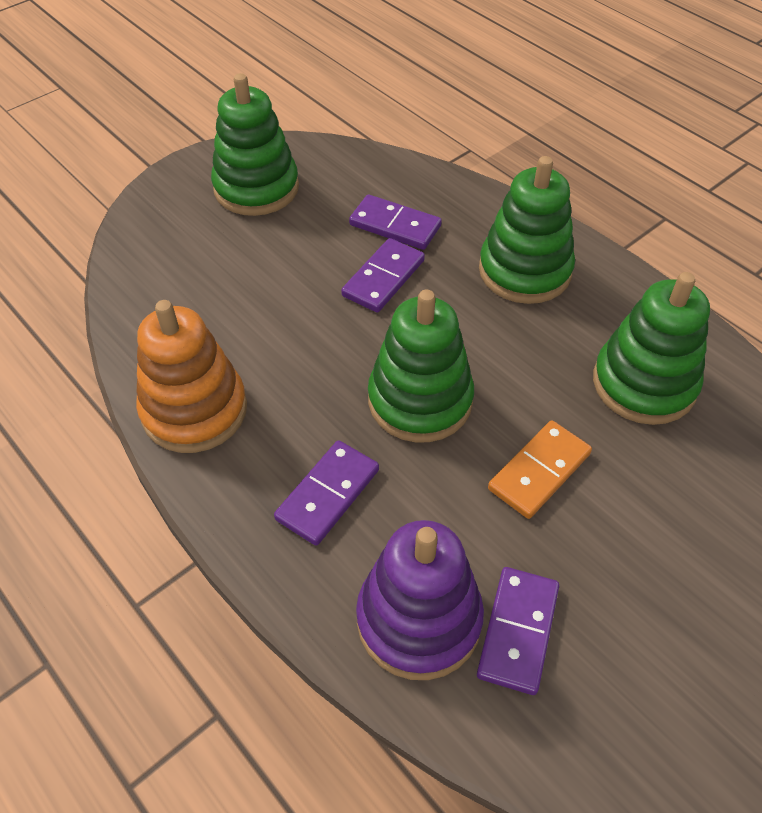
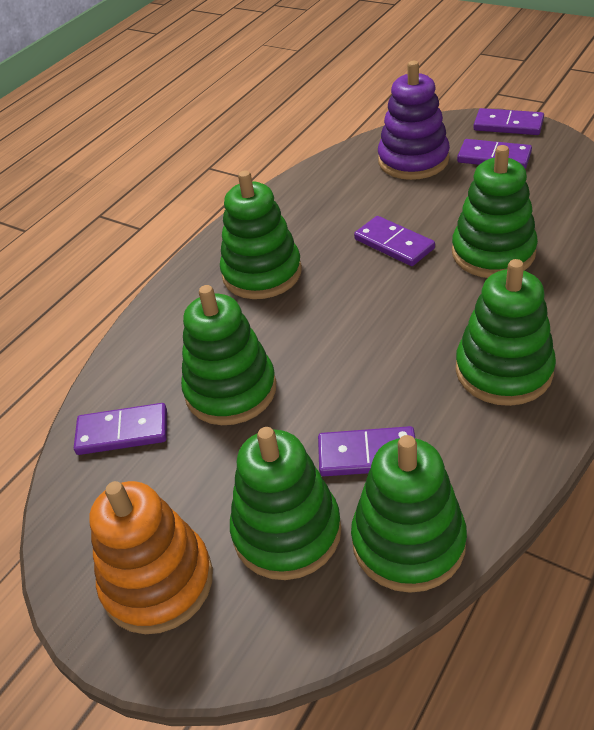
green stacking toy: [211,73,299,216] [368,290,474,442] [479,156,575,304] [593,272,710,425] = 4 -> [181,285,276,425] [220,170,302,299] [230,427,342,580] [351,435,467,593] [452,145,538,278] [456,259,556,406] = 6
orange domino: [488,420,592,519] = 1 -> none = 0
purple domino: [274,440,379,546] [341,238,425,313] [349,194,442,250] [477,567,559,695] = 4 -> [74,403,167,455] [318,426,415,476] [354,216,435,266] [457,139,532,169] [473,108,544,135] = 5

